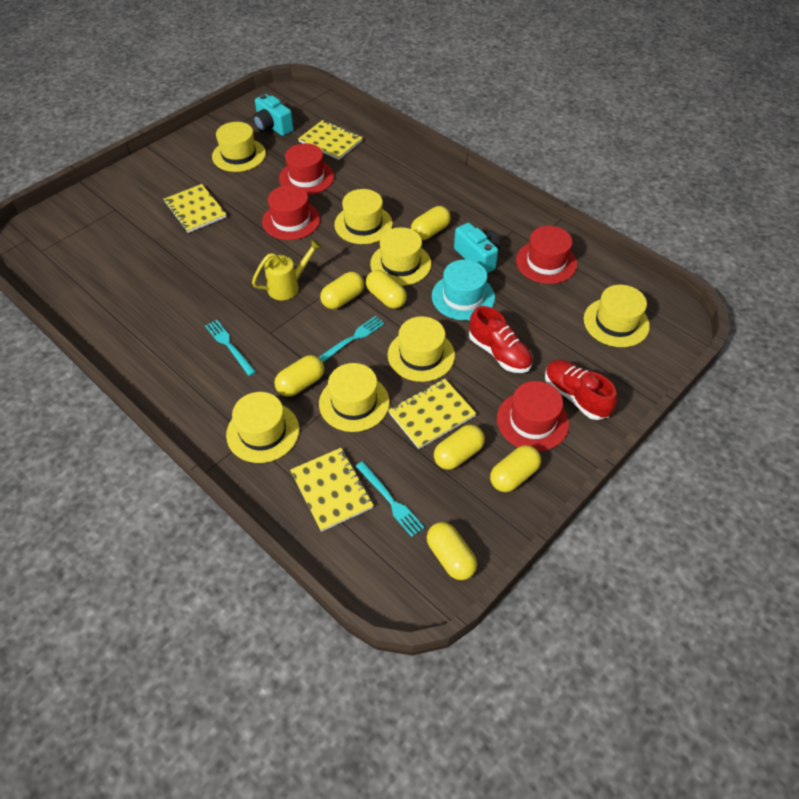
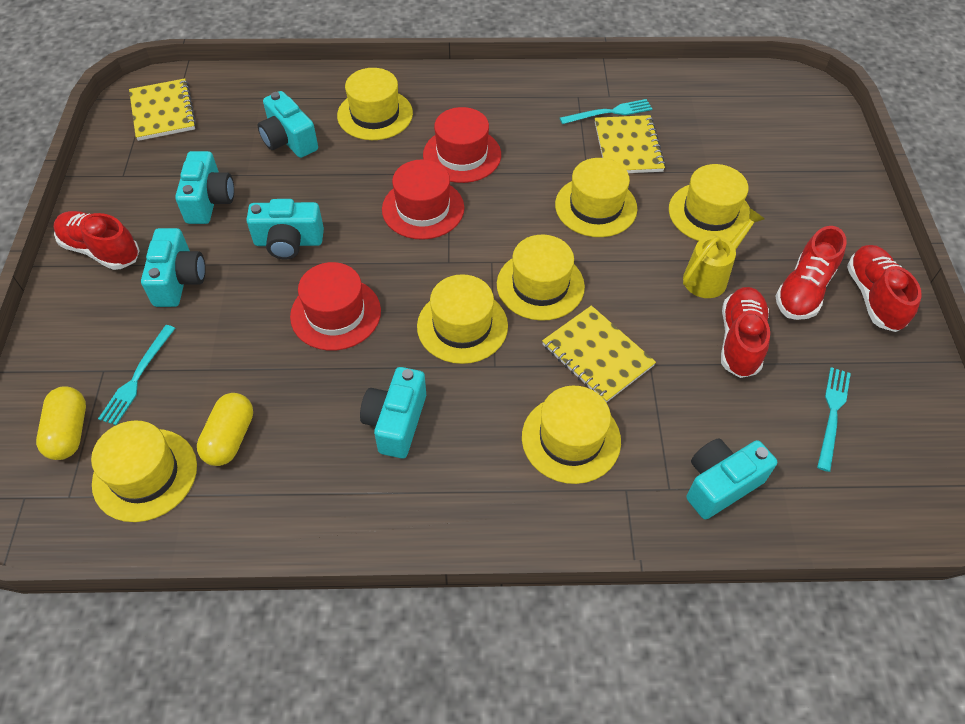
red hat: [262,185,320,240] [279,143,334,195] [497,381,569,451] [516,226,577,284] = 4 -> [290,262,381,351] [382,159,464,240] [423,107,501,183] = 3
red shoe: [469,306,533,373] [545,360,617,420] = 2 -> [53,211,140,270] [721,287,770,378] [775,226,847,320] [847,245,922,332] = 4
turquoise camera: [253,94,294,136] [454,223,500,273] = 2 -> [141,228,206,307] [175,151,234,224] [246,199,324,260] [258,91,318,158] [360,367,426,459] [687,439,777,519] = 6
turquoise hat: [432,260,495,320] = 1 -> none = 0
yellow capsule: [274,355,324,396] [320,272,364,309] [366,270,407,309] [411,206,450,240] [427,522,477,580] [434,424,485,470] [490,445,541,492] = 7 -> [36,386,86,460] [197,393,253,466] = 2
yellow notebook: [163,184,227,233] [290,448,374,532] [298,120,363,160] [388,379,477,449] = 4 -> [129,79,196,141] [542,306,656,403] [595,115,666,173] = 3

